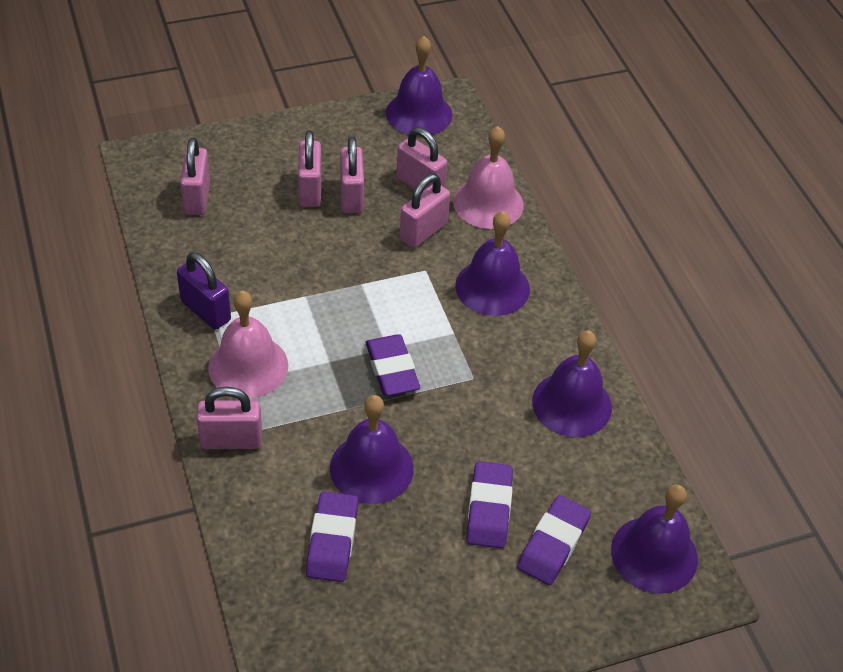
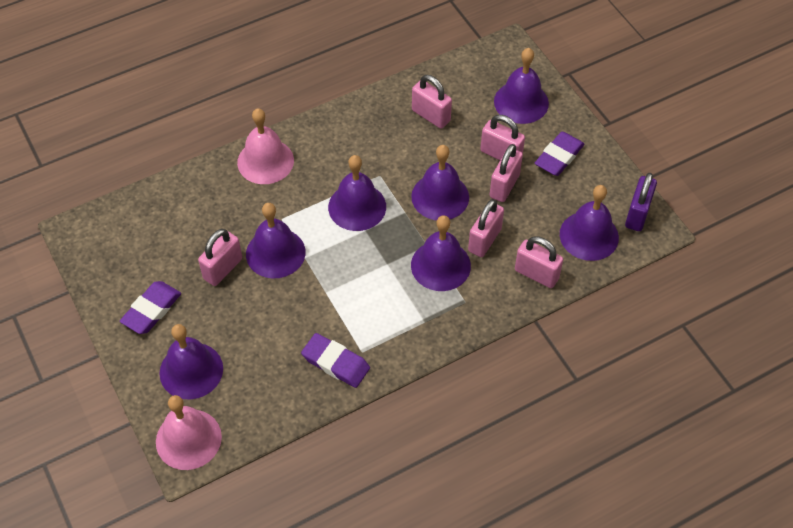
purple bell: [330,395,414,504] [386,36,452,136] [455,211,530,316] [532,330,612,437] [611,484,698,594] = 5 -> [159,324,223,399] [246,203,306,279] [328,155,386,231] [411,145,469,220] [411,215,471,291] [494,48,549,124] [560,185,619,261] = 7
purple eraser: [306,491,358,582] [366,334,420,396] [467,461,513,549] [517,495,591,585] = 4 -> [120,281,181,334] [301,333,370,388] [535,131,584,176] = 3

